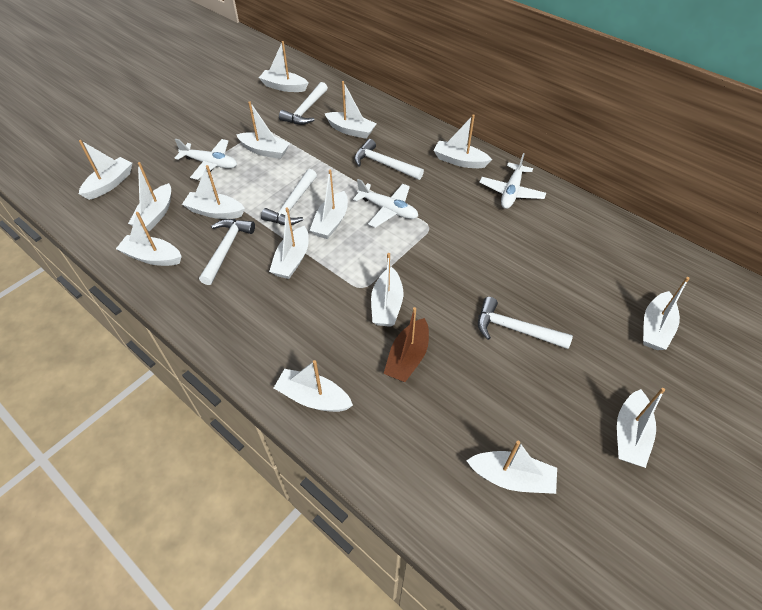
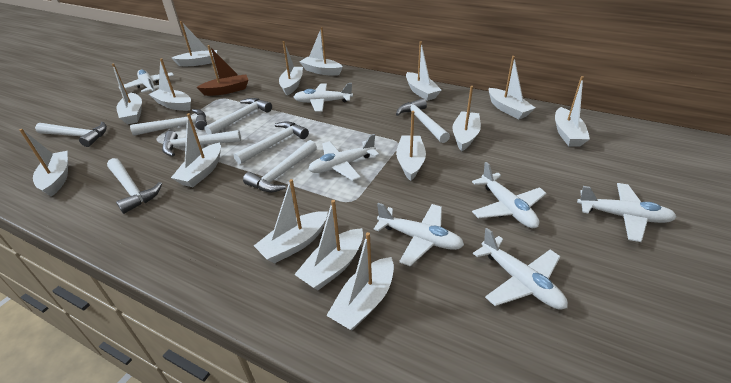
white hammer: [199,219,255,285] [261,169,317,225] [279,82,328,125] [354,139,424,180] [478,297,573,349] = 5 -> [35,122,107,147] [107,158,162,214] [130,109,207,136] [162,130,241,156] [204,98,272,135] [234,121,309,165] [243,140,317,192] [396,98,450,143] = 8
white plane: [175,139,237,180] [353,179,418,228] [479,153,546,209] = 3 -> [119,70,174,93] [294,83,353,112] [308,134,379,181] [374,203,464,266] [472,162,547,228] [473,228,568,310] [577,183,676,242] = 7

